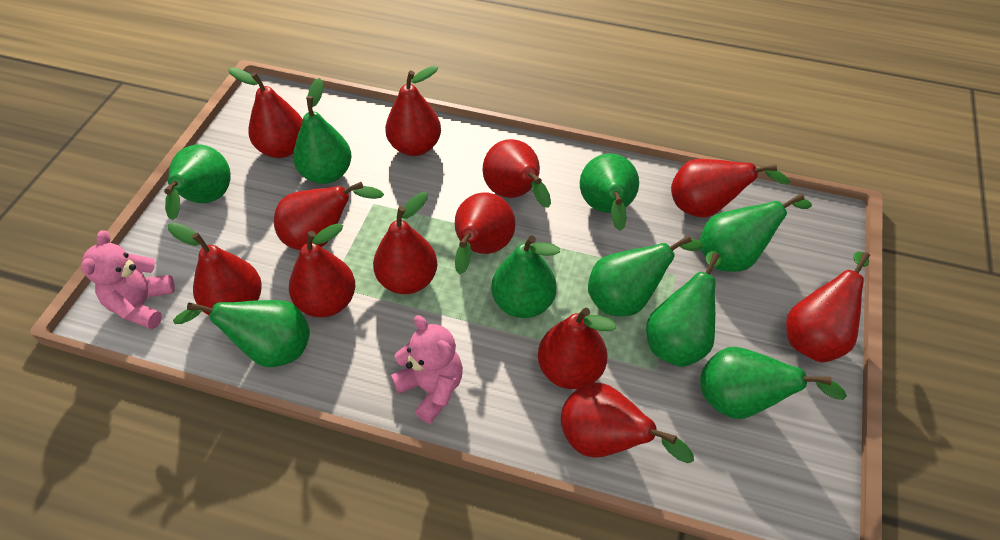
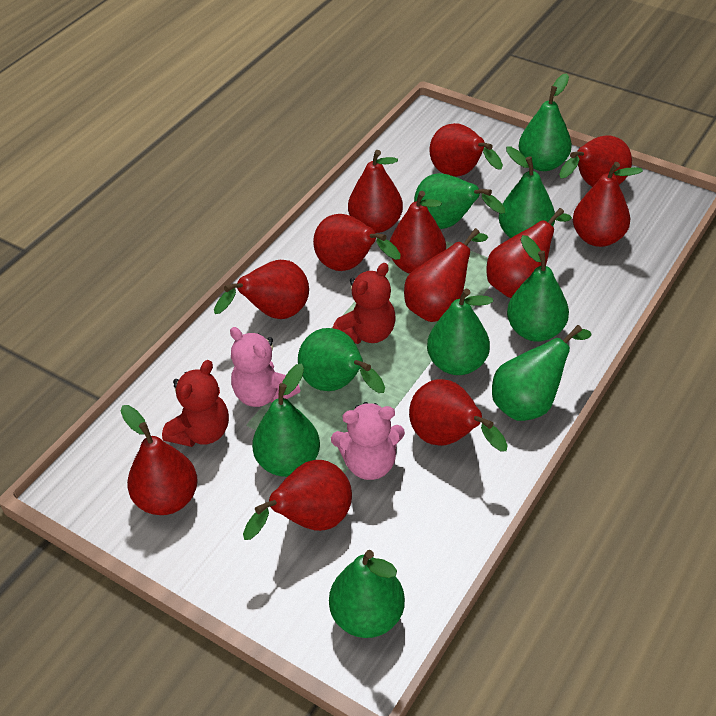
red teddy bear: none = 0 -> [162,360,229,447] [333,263,396,344] = 2

